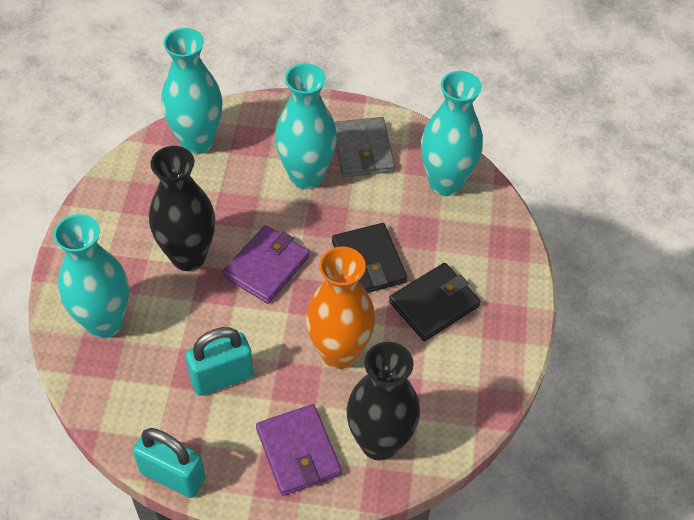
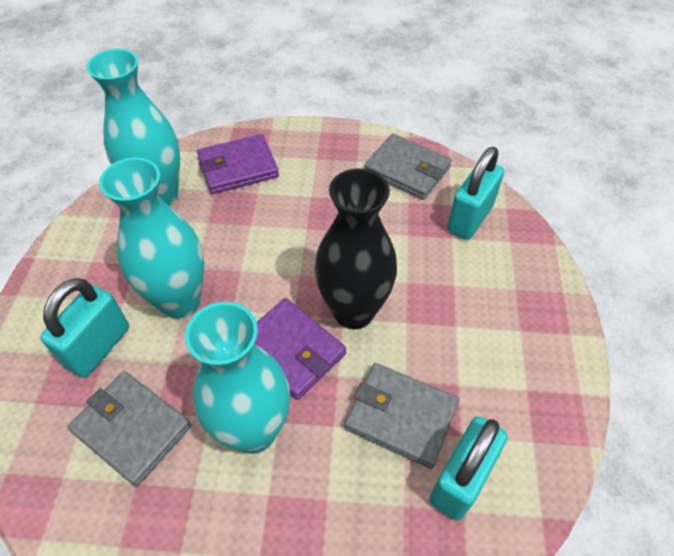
black vase: [149,146,215,271] [347,342,420,461] = 2 -> [315,168,397,329] = 1
black wallet: [332,223,407,293] [389,263,481,341] = 2 -> none = 0
grey wallet: [334,117,395,177] = 1 -> [67,371,191,487] [344,363,459,469] [364,134,452,200] = 3
orange vase: [306,247,375,369] = 1 -> none = 0
turquoise padlock: [133,428,205,498] [185,327,253,396] = 2 -> [40,278,129,378] [429,417,507,521] [447,147,504,240] = 3
turquoise vase: [53,214,129,338] [161,28,223,154] [275,63,337,189] [421,71,483,196] = 4 -> [87,49,180,206] [99,157,205,319] [185,302,290,454] = 3

